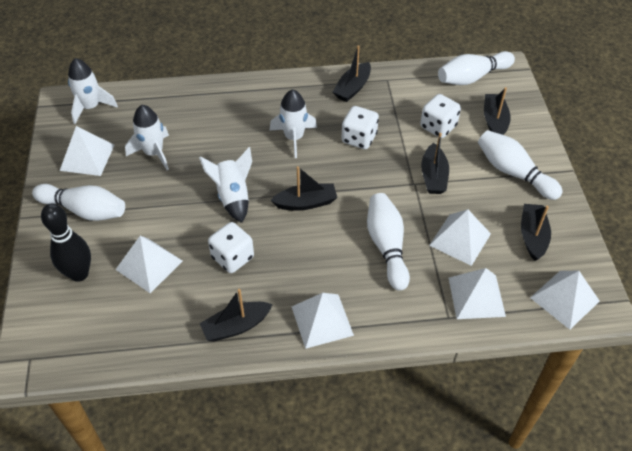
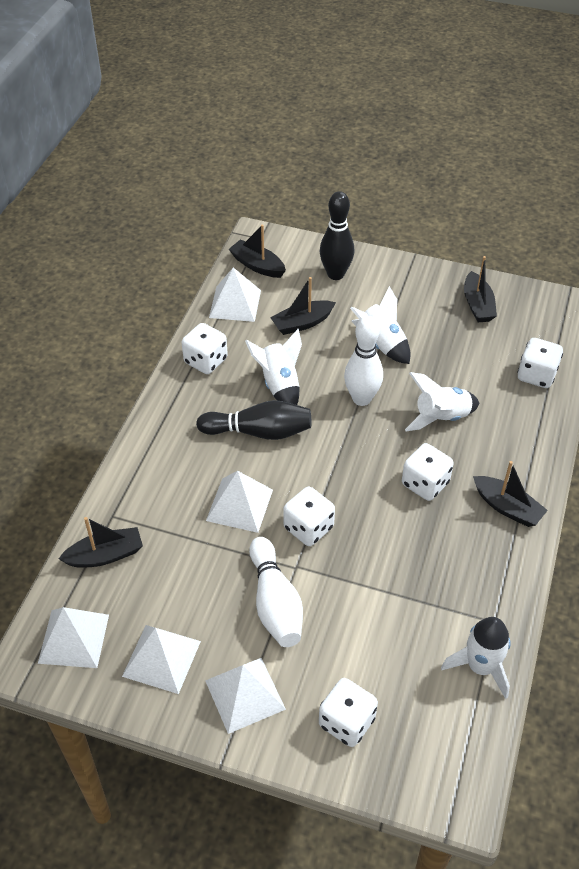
black boat: [200,289,273,342] [270,166,337,211] [333,45,371,102] [421,133,449,194] [484,87,511,135] [521,204,551,261] = 6 -> [58,517,143,568] [229,224,286,278] [270,277,336,335] [464,256,497,322] [473,461,548,527] = 5
black bowling pin: [41,203,91,282] = 1 -> [196,400,311,440] [320,191,354,280] = 2
white bowling pin: [32,184,125,221] [367,193,410,291] [438,51,515,85] [478,130,563,200] = 4 -> [249,537,303,647] [344,316,383,406] = 2
white dice: [208,222,254,273] [342,106,379,149] [420,94,461,138] = 3 -> [182,323,228,374] [283,487,335,546] [319,678,378,747] [402,443,454,501] [518,338,563,388] = 5
white pyramid: [60,126,114,176] [115,236,182,293] [292,293,354,349] [429,209,491,266] [449,268,506,319] [530,271,600,330] = 6 -> [38,607,109,668] [122,625,201,694] [205,658,286,734] [206,471,273,533] [209,268,261,322] = 5

